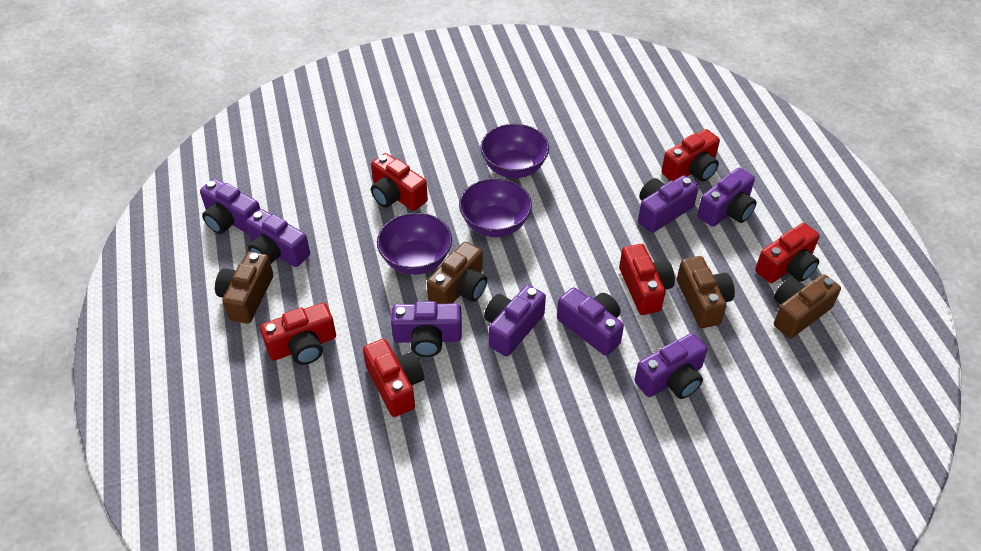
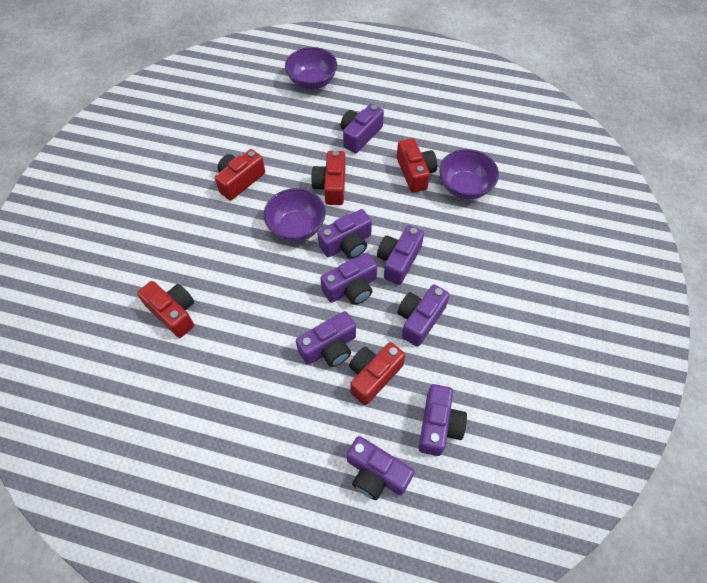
brown camera: [215,252,273,324] [427,242,487,304] [677,256,735,328] [774,274,841,338] = 4 -> none = 0
red camera: [260,303,336,365] [363,339,424,417] [371,153,428,211] [619,244,675,315] [662,129,720,182] [755,223,820,283] = 6 -> [137,281,194,338] [215,149,265,201] [311,151,346,205] [349,342,406,405] [397,138,437,193] = 5

